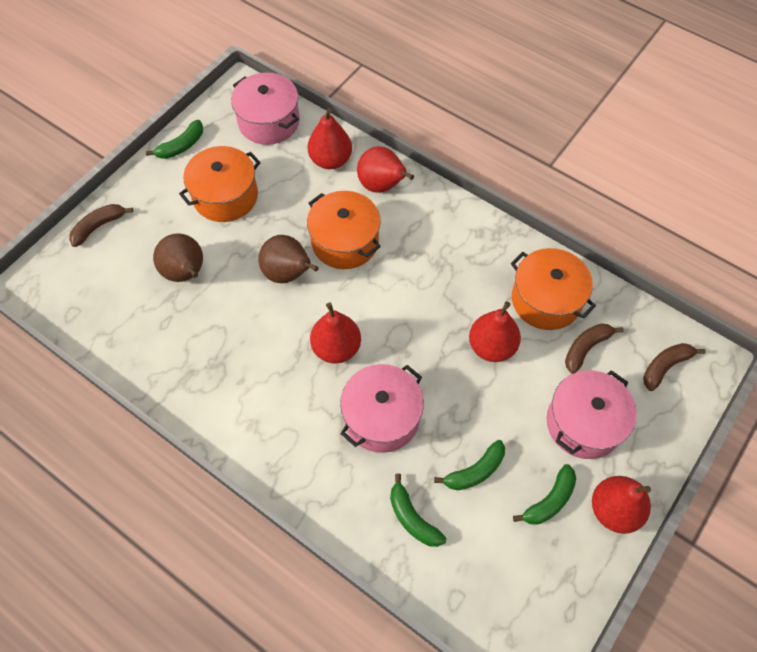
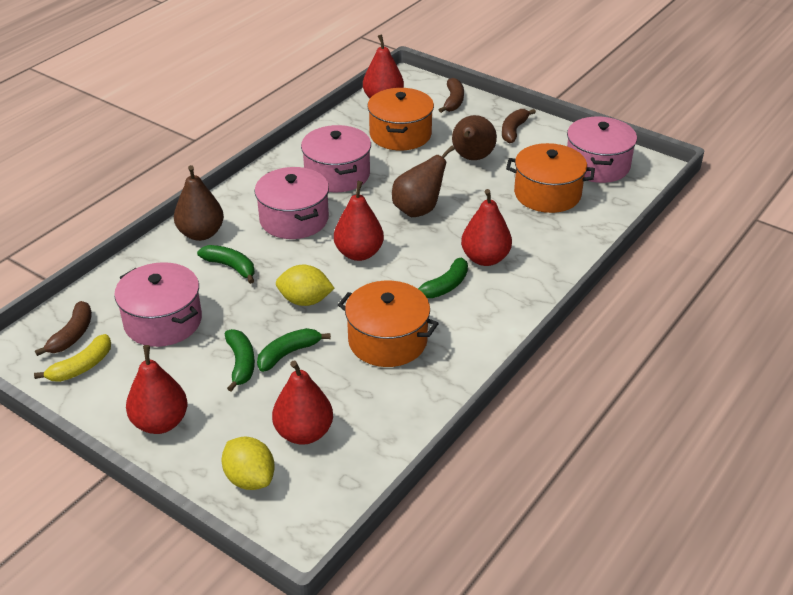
brown pear: [153,233,203,282] [258,235,319,283] = 2 -> [174,165,224,241] [392,145,455,217] [452,115,497,160] = 3
pink pot: [231,73,300,145] [340,364,424,453] [547,370,637,459] = 3 -> [114,262,202,347] [254,167,329,239] [301,125,371,192] [567,117,637,183] = 4
yellow banana: none = 0 -> [34,334,111,382] = 1
yellow lemon: none = 0 -> [221,437,275,490] [276,265,335,306] = 2

